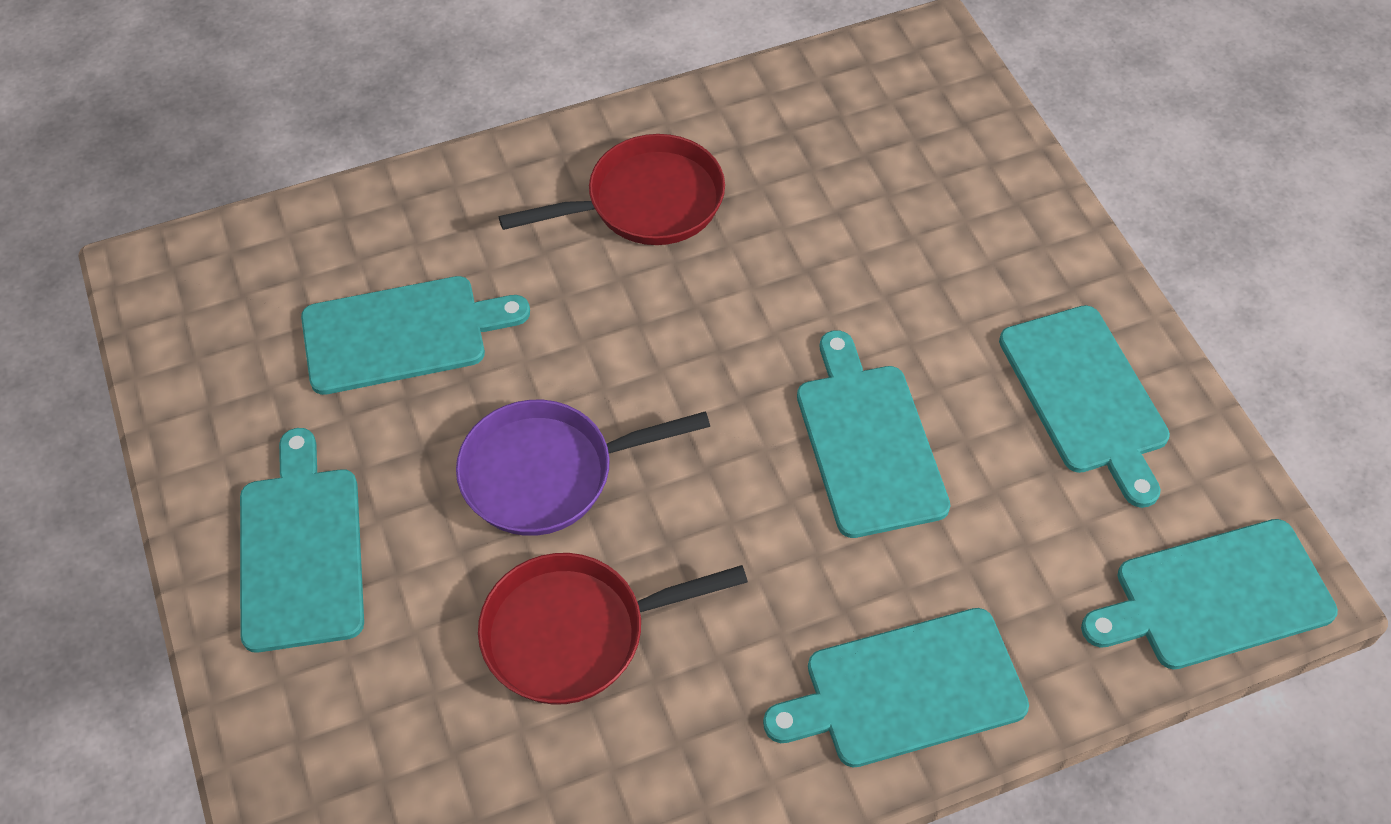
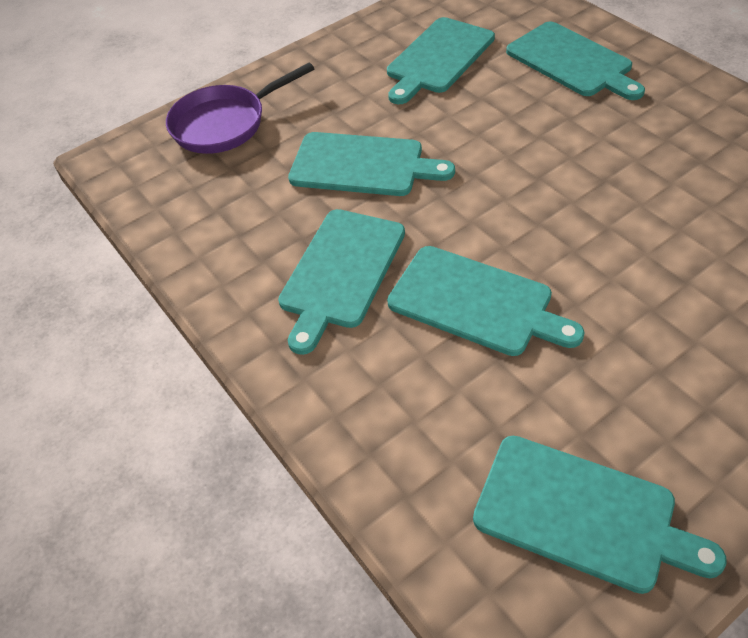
red pan: [478,553,748,705] [499,134,725,245] = 2 -> none = 0

